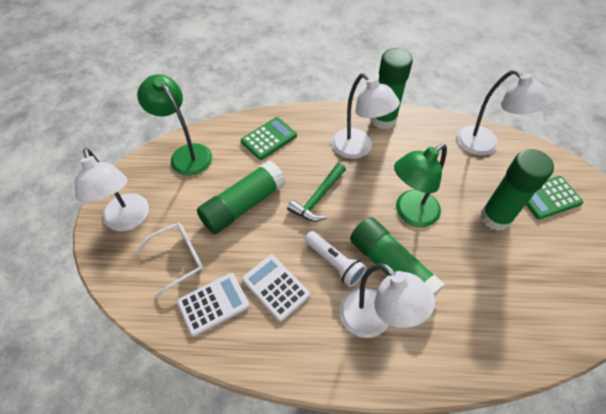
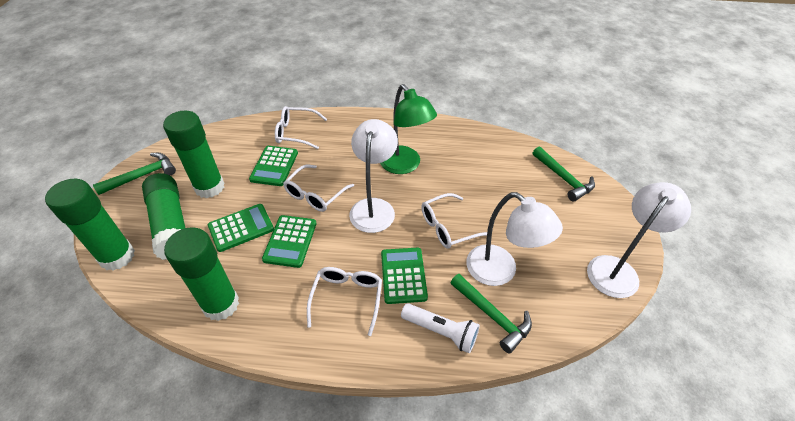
green calculator: [241,117,297,160] [526,176,583,219] = 2 -> [208,204,274,252] [249,146,298,186] [262,215,317,268] [381,248,428,304] = 4
green hammer: [287,163,346,222] = 1 -> [93,153,176,195] [450,274,532,354] [533,147,595,202] = 3
green lamp: [137,74,212,176] [394,144,447,227] = 2 -> [380,84,437,174] = 1
white calculator: [177,273,250,337] [242,255,310,322] = 2 -> none = 0
white glasses: [136,223,204,298] = 1 -> [275,106,327,149] [283,165,354,212] [307,267,382,336] [421,193,487,249] = 4
white lamp: [75,148,149,231] [332,73,400,159] [339,263,435,338] [457,70,551,155] = 4 -> [349,119,398,233] [466,192,563,286] [587,182,691,298] = 3

